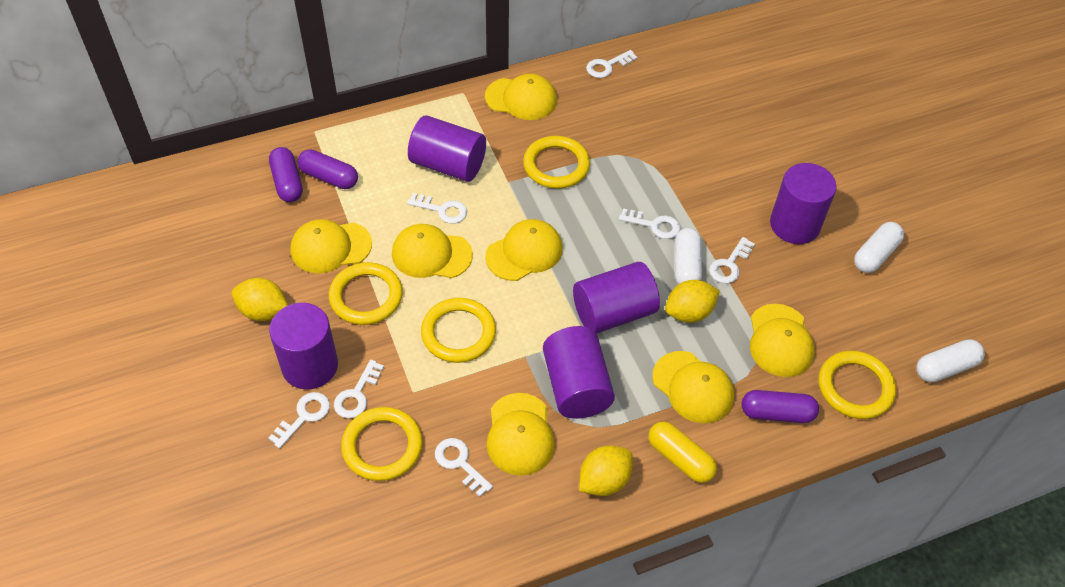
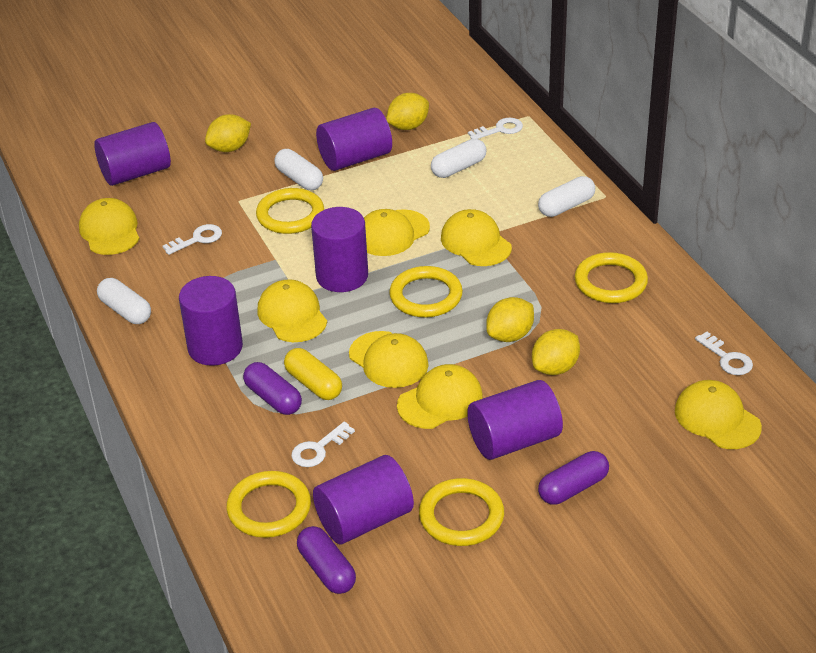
purple cylinder: [269,303,338,389] [408,115,486,182] [543,326,615,419] [573,262,660,333] [770,163,837,244] = 5 -> [94,122,171,186] [179,276,243,366] [311,207,368,292] [313,455,414,544] [316,108,392,171] [467,380,563,460] = 6
white capsule: [675,228,702,284] [854,222,904,273] [916,339,985,382] = 3 -> [97,278,151,324] [274,149,323,190] [431,139,487,178] [538,176,595,217] = 4
white key: [268,392,330,449] [334,360,384,418] [407,193,467,224] [435,438,493,497] [586,50,637,78] [619,208,680,239] [709,237,755,283] = 7 -> [162,224,222,255] [291,422,355,467] [468,118,523,139] [695,332,753,375] = 4
yellow lemon: [232,278,288,321] [579,445,633,496] [665,280,720,323] = 3 -> [205,114,251,152] [386,93,429,130] [486,297,534,342] [532,329,580,375] = 4

